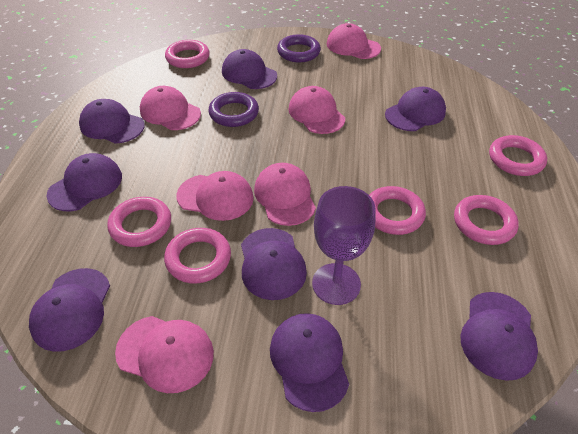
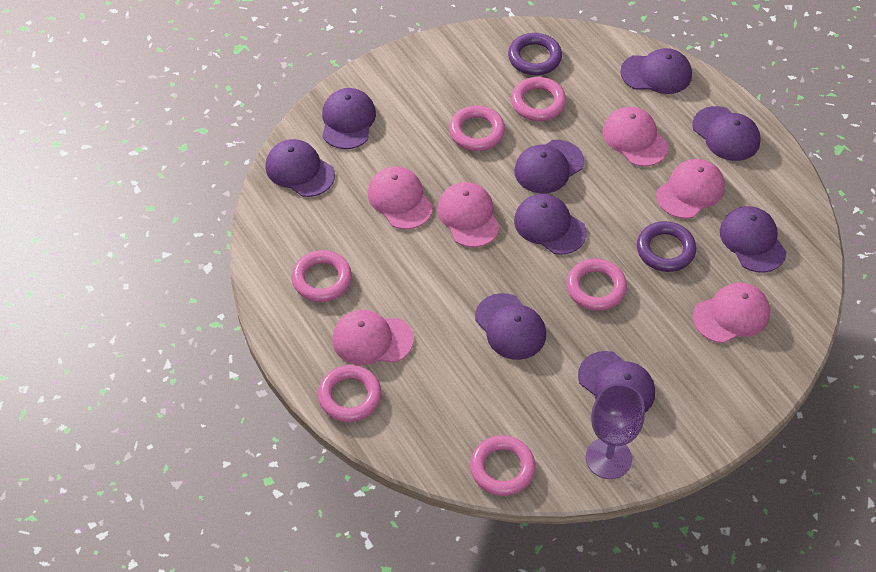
purple cap: [29,268,110,352] [47,153,122,211] [79,99,145,144] [222,49,277,89] [241,228,307,300] [270,313,349,412] [385,87,446,131] [460,292,538,381] = 8 -> [265,139,335,197] [322,88,376,149] [475,293,546,360] [514,140,584,193] [514,194,587,255] [578,351,655,412] [620,48,692,94] [692,106,761,161] [720,206,787,273] = 9

